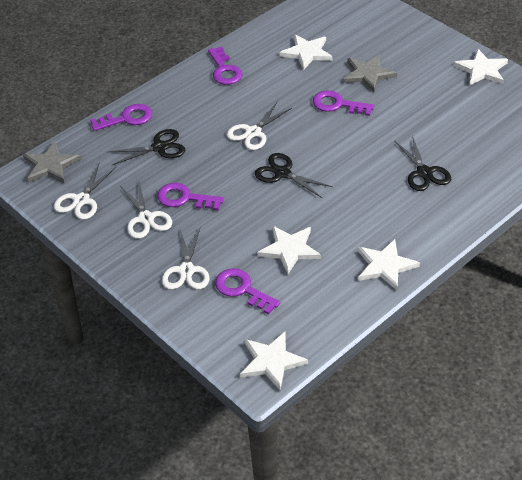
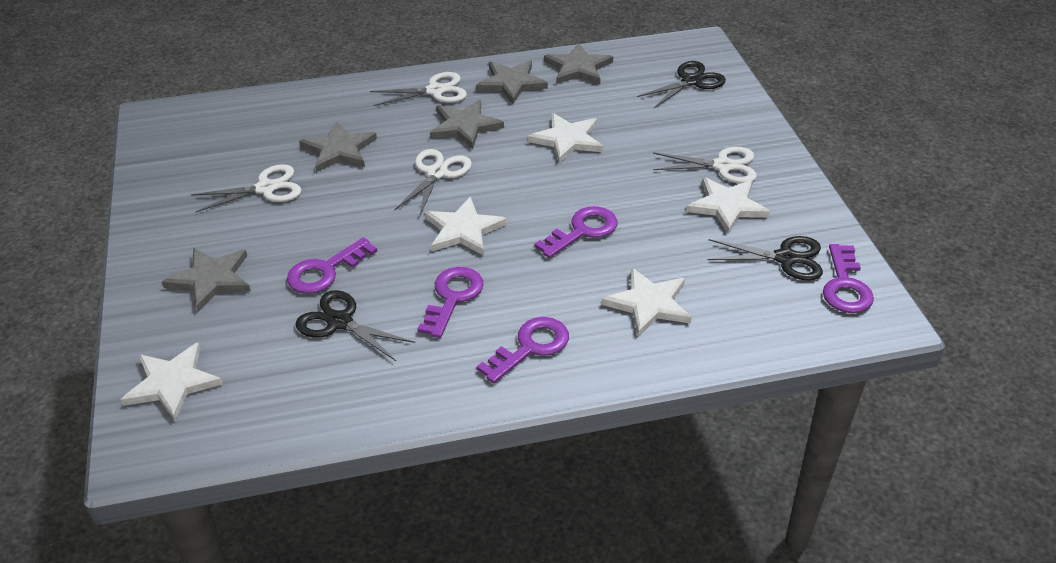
grey star: [23,141,81,183] [343,55,397,92] = 2 -> [162,248,251,312] [299,122,377,172] [430,100,504,149] [476,60,548,104] [544,43,613,84] = 5

